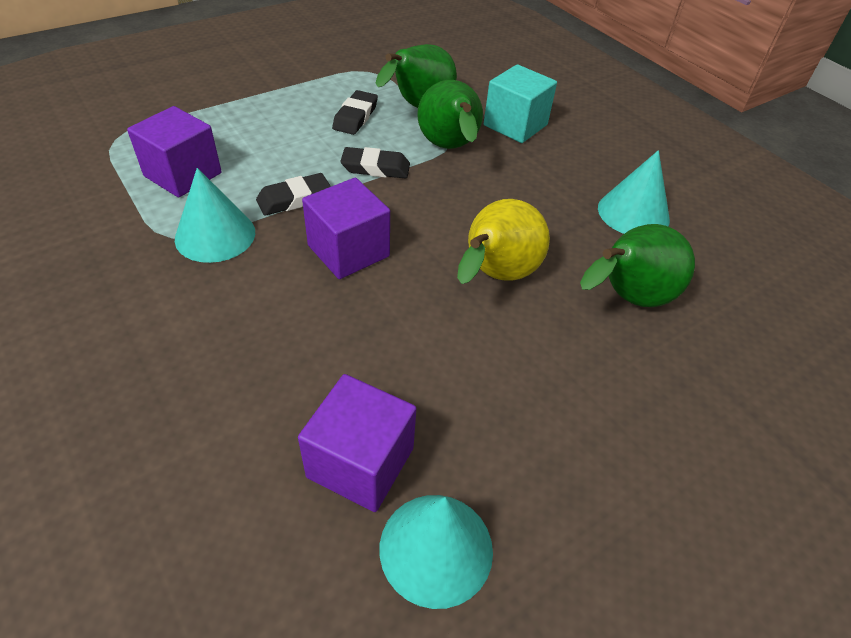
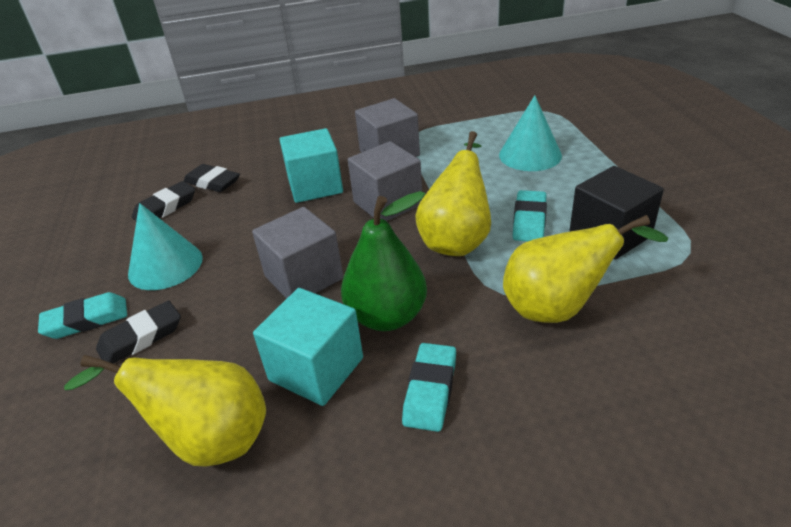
black cube: none = 0 -> [569,166,664,260] = 1
green pear: [376,44,457,108] [417,80,483,149] [580,224,695,307] = 3 -> [341,191,427,331] = 1
grey cube: none = 0 -> [252,207,343,299] [348,141,423,221] [355,98,420,157] = 3
purple cube: [127,106,222,197] [298,374,416,512] [302,178,390,279] = 3 -> none = 0
turquoise cone: [175,168,255,263] [380,495,493,609] [598,150,670,234] = 3 -> [128,203,203,290] [499,95,562,171] = 2
turquoise cube: [484,64,557,143] = 1 -> [253,288,363,406] [279,128,343,203] = 2
turquoise eraser: none = 0 -> [38,292,127,339] [402,343,456,432] [513,190,547,241] = 3
yellow pear: [457,199,550,284] = 1 -> [64,355,266,467] [415,131,491,256] [503,215,668,323] = 3

